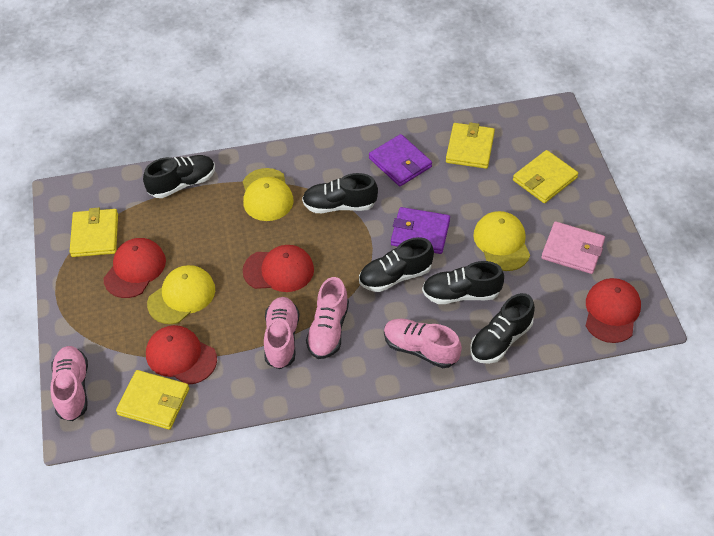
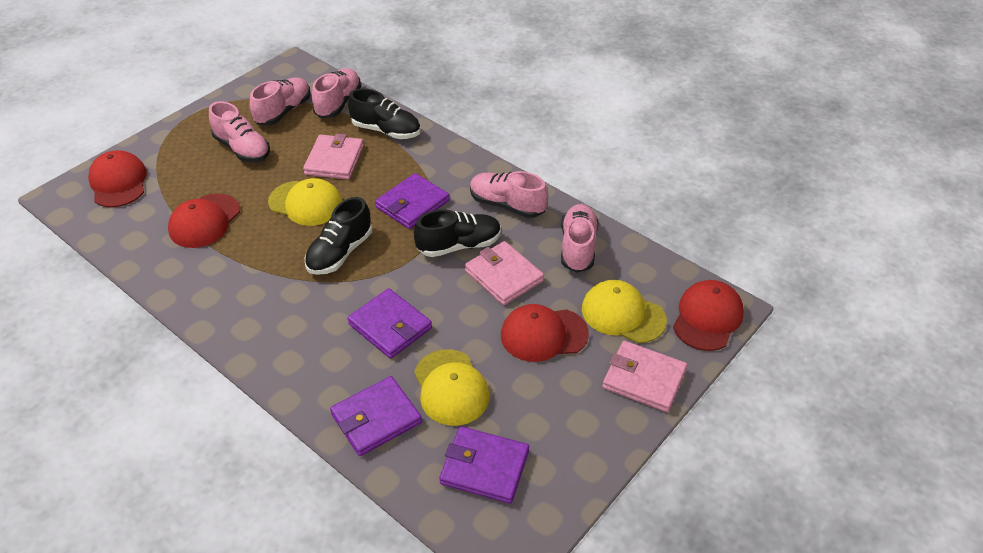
black shoe: [143,155,215,198] [302,173,378,213] [359,237,434,292] [422,261,504,304] [470,293,535,364] = 5 -> [305,197,372,275] [348,88,421,139] [414,209,501,257] = 3
pink shoe: [50,346,88,421] [264,297,300,369] [306,277,349,359] [384,318,462,368] = 4 -> [209,101,270,162] [249,77,311,125] [312,68,361,118] [470,171,548,218] [561,204,599,272] = 5
pink wallet: [541,221,605,274] = 1 -> [303,134,364,179] [465,241,544,305] [602,341,687,412] = 3
purple wallet: [369,134,432,186] [391,207,450,254] = 2 -> [330,376,422,456] [347,288,432,359] [375,173,449,229] [439,426,529,504] = 4
yellow wallet: [70,208,118,257] [116,370,189,430] [446,122,495,169] [513,150,578,203] = 4 -> none = 0

